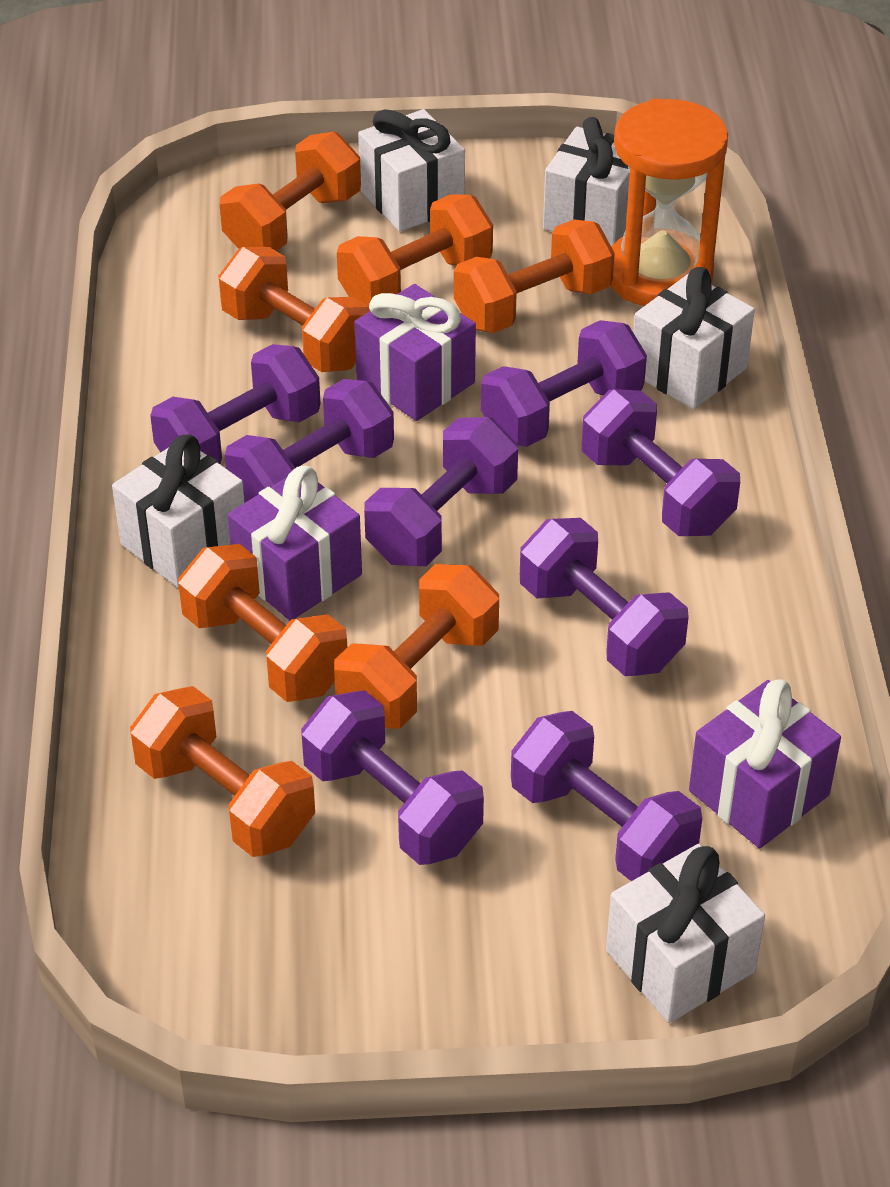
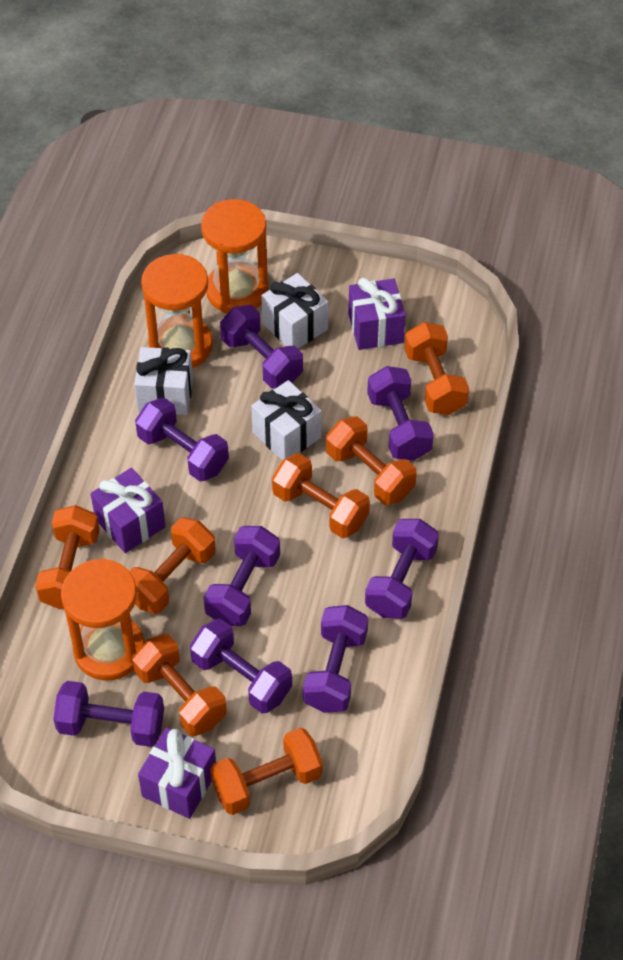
orange hourglass: [610,99,728,306] = 1 -> [61,558,145,680] [141,254,213,368] [201,199,268,313] = 3
white gift: [112,435,245,588] [358,109,465,232] [543,117,630,247] [606,844,765,1023] [633,267,755,410] = 5 -> [134,347,193,415] [251,380,322,460] [261,273,328,349] = 3

